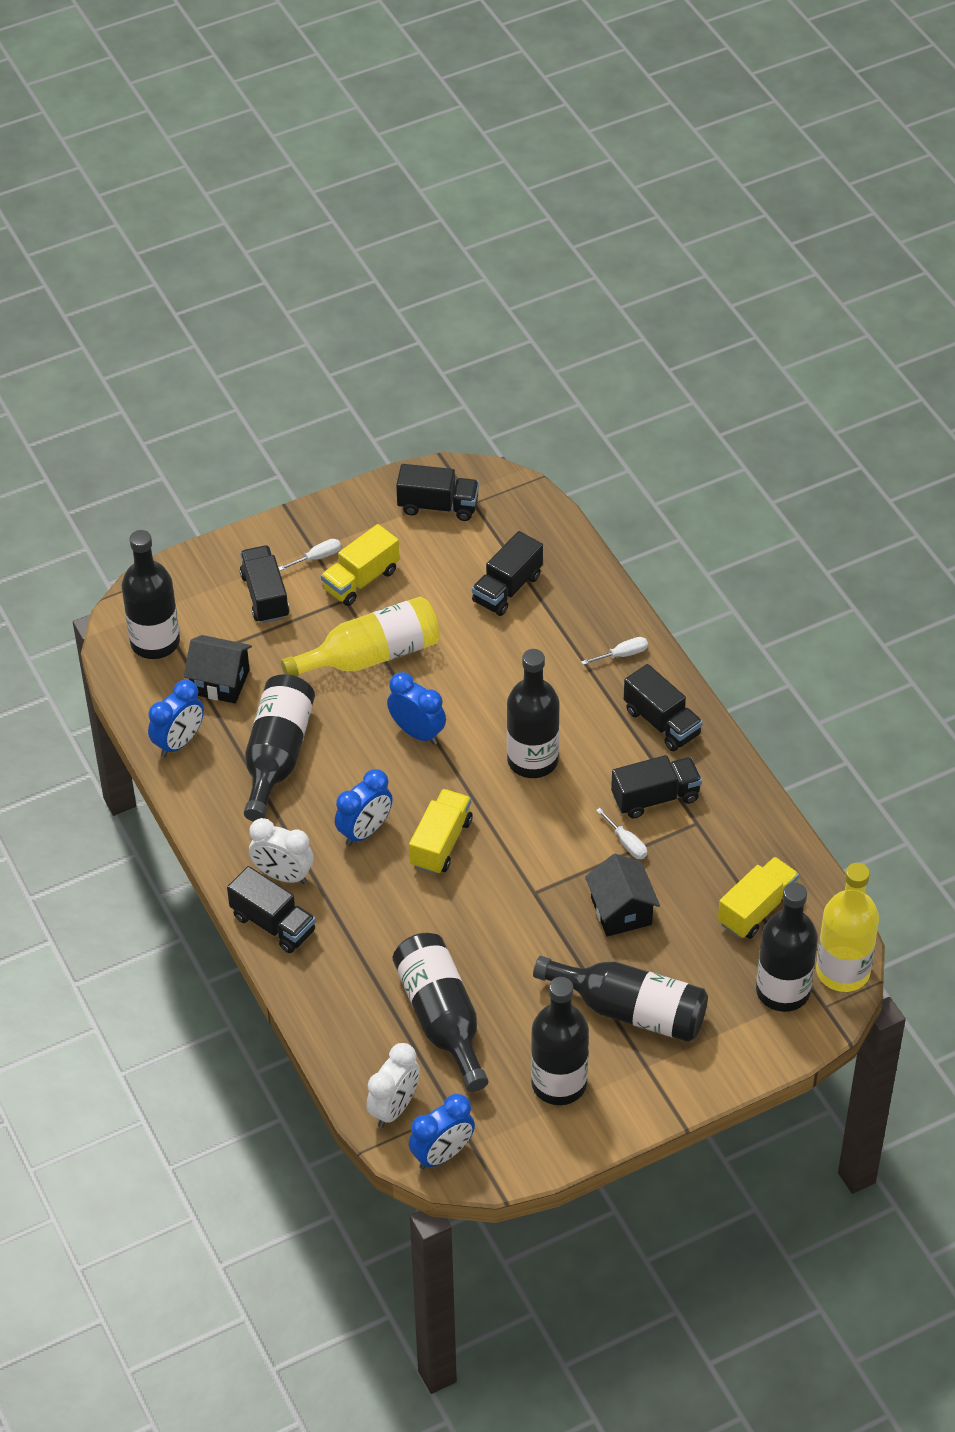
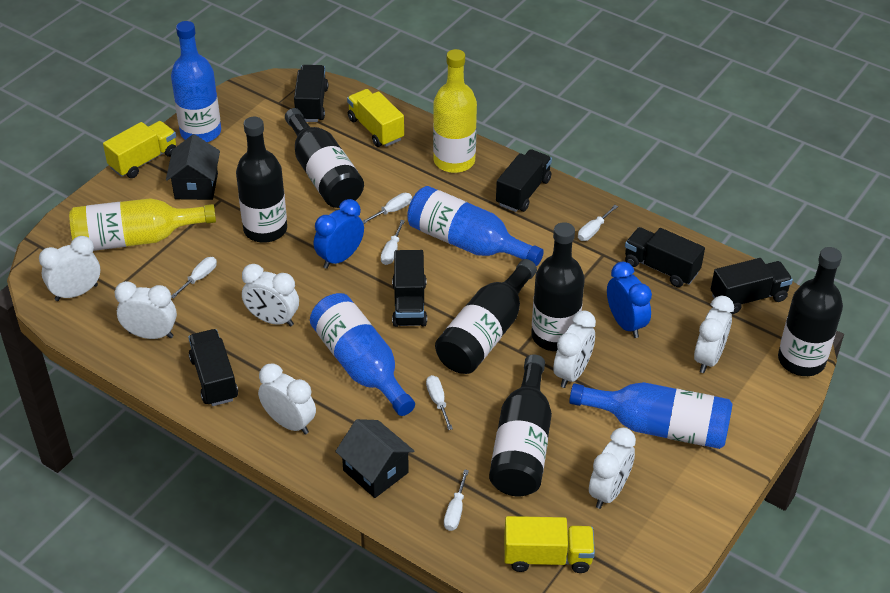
black bottle: [122,530,180,659] [244,674,315,822] [393,933,488,1092] [507,649,560,778] [531,977,589,1105] [533,956,708,1042] [756,882,818,1012] = 7 -> [236,117,287,243] [285,108,364,208] [435,259,537,374] [489,354,552,496] [531,222,585,351] [778,247,843,376] = 6
blue bottle: none = 0 -> [171,21,221,142] [310,293,415,416] [407,186,544,266] [569,382,732,449] = 4
blue clock: [148,680,204,757] [335,769,392,846] [387,672,446,745] [409,1094,475,1169] = 4 -> [314,199,364,269] [607,262,652,338] = 2
white clock: [249,818,314,884] [366,1043,420,1128] = 2 -> [39,236,100,301] [115,281,177,339] [242,264,299,327] [258,363,316,435] [553,310,596,388] [589,428,636,509] [694,296,734,373] = 7
white screwdriver: [278,539,341,571] [581,637,648,665] [596,808,647,859] = 3 -> [171,257,217,299] [362,193,412,224] [381,220,405,265] [426,375,453,430] [444,469,469,531] [578,205,618,241] = 6

